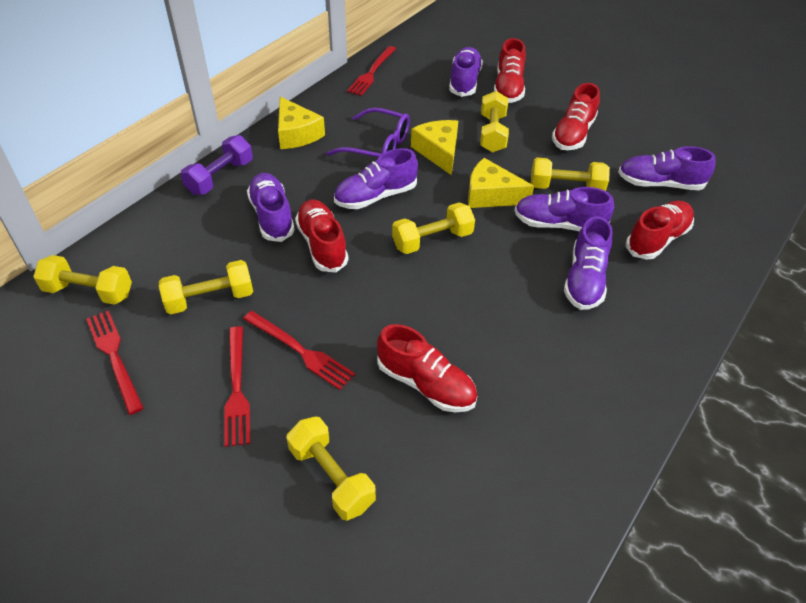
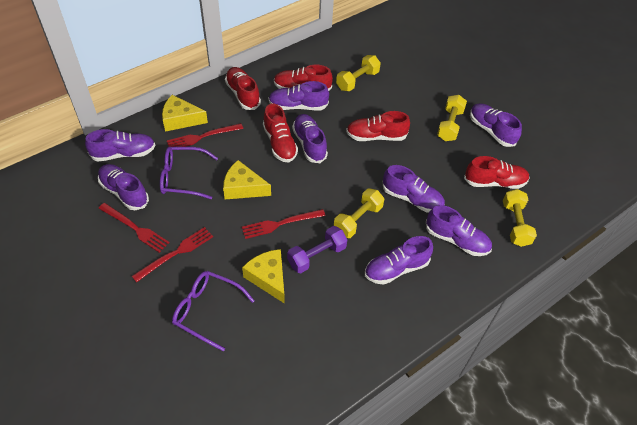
purple glasses: [327,108,410,158] = 1 -> [160,147,218,199] [172,271,255,351] = 2
purple shoe: [247,173,295,242] [334,148,418,209] [449,47,483,97] [514,187,614,231] [564,216,613,310] [618,146,716,190] = 6 -> [85,129,155,162] [98,164,149,210] [268,81,329,110] [292,114,328,163] [365,236,433,285] [383,165,445,213] [426,205,492,256] [470,103,522,147] = 8
yellow dumbbell: [33,255,132,305] [159,260,253,314] [287,417,376,521] [392,202,475,254] [480,91,509,152] [531,158,610,191] = 6 -> [334,188,384,238] [336,55,381,91] [437,95,467,141] [503,189,537,247] = 4

